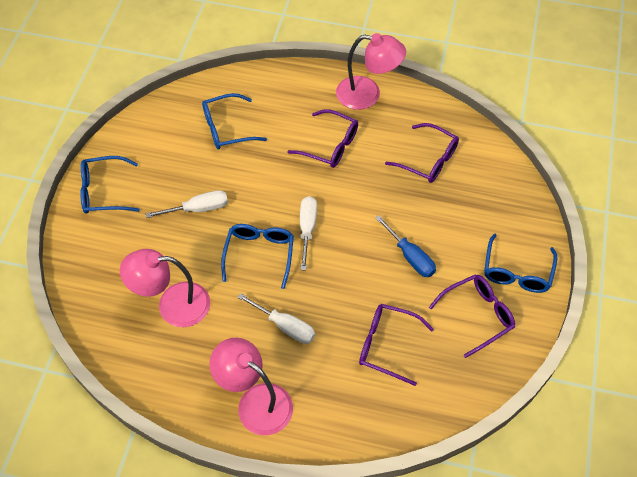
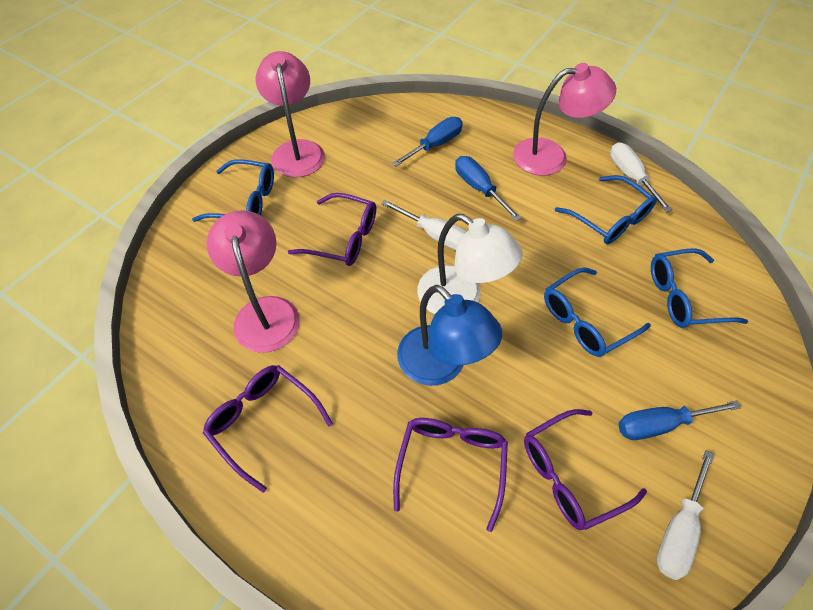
blue lamp: none = 0 -> [397,285,502,386] = 1
blue screwdriver: [375,215,436,277] = 1 -> [392,117,463,167] [455,156,522,221] [618,401,741,440] = 3
white lamp: none = 0 -> [418,214,522,314] = 1

